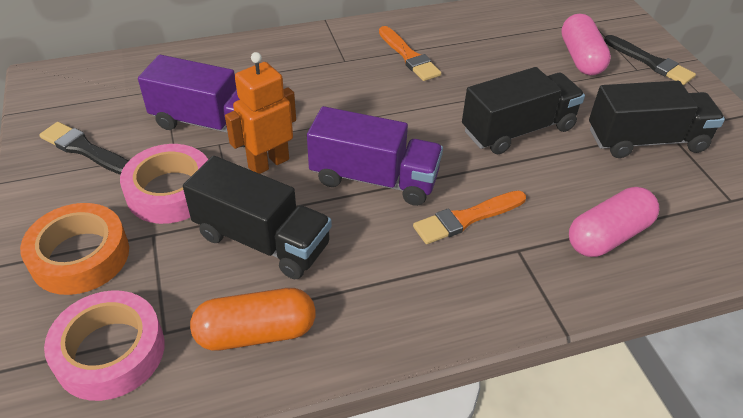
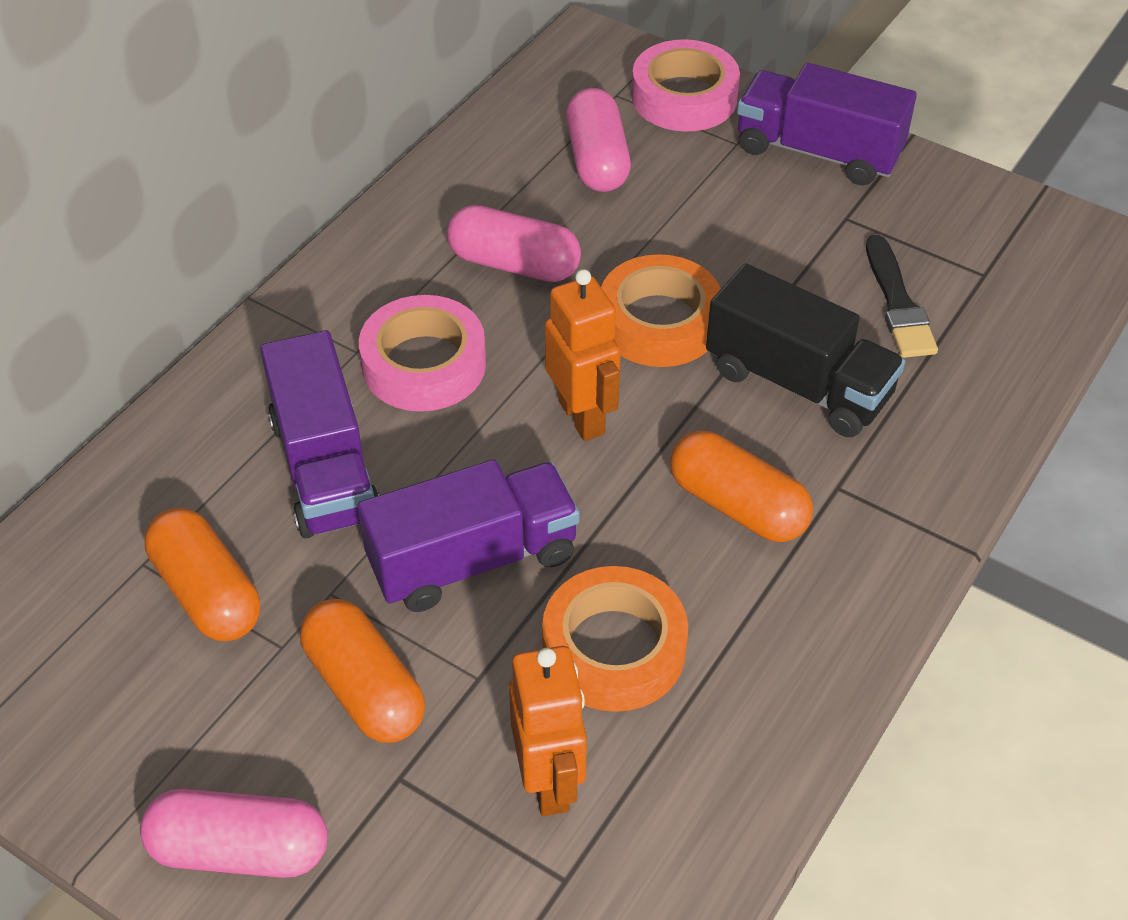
black brush: [39,122,128,175] [604,35,696,85] = 2 -> [866,235,938,358] = 1
black truck: [183,156,332,279] [462,67,585,154] [589,81,725,158] = 3 -> [706,263,905,437] = 1
orange brush: [379,26,441,81] [413,191,526,244] = 2 -> none = 0
orange capsule: [190,288,316,351] = 1 -> [144,508,260,641] [300,599,425,742] [670,431,813,542] = 3
orange robot: [225,52,296,174] = 1 -> [509,646,587,816] [545,269,621,441] = 2
orange tape: [20,203,129,295] = 1 -> [542,566,688,712] [601,254,721,367] = 2
pink capsule: [561,14,611,76] [569,187,660,257] = 2 -> [140,789,328,878] [447,205,581,282] [566,88,631,192] = 3
purple truck: [138,54,245,147] [307,106,443,206] = 2 -> [260,330,379,538] [357,460,580,612] [737,63,917,186] = 3

